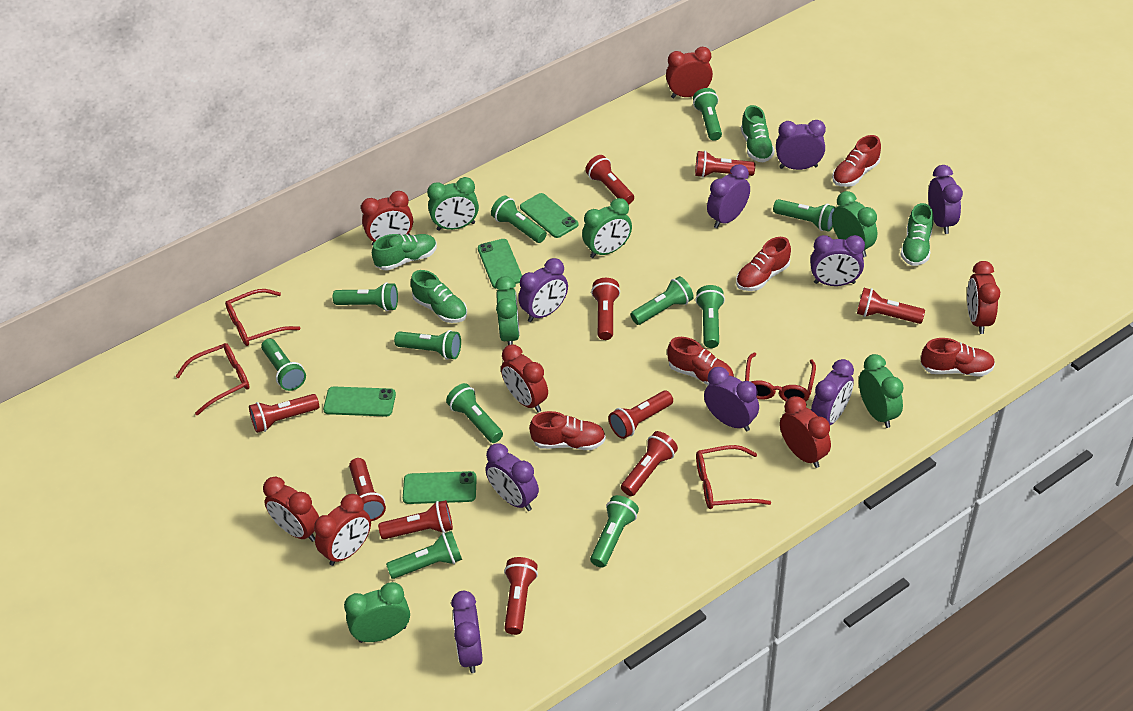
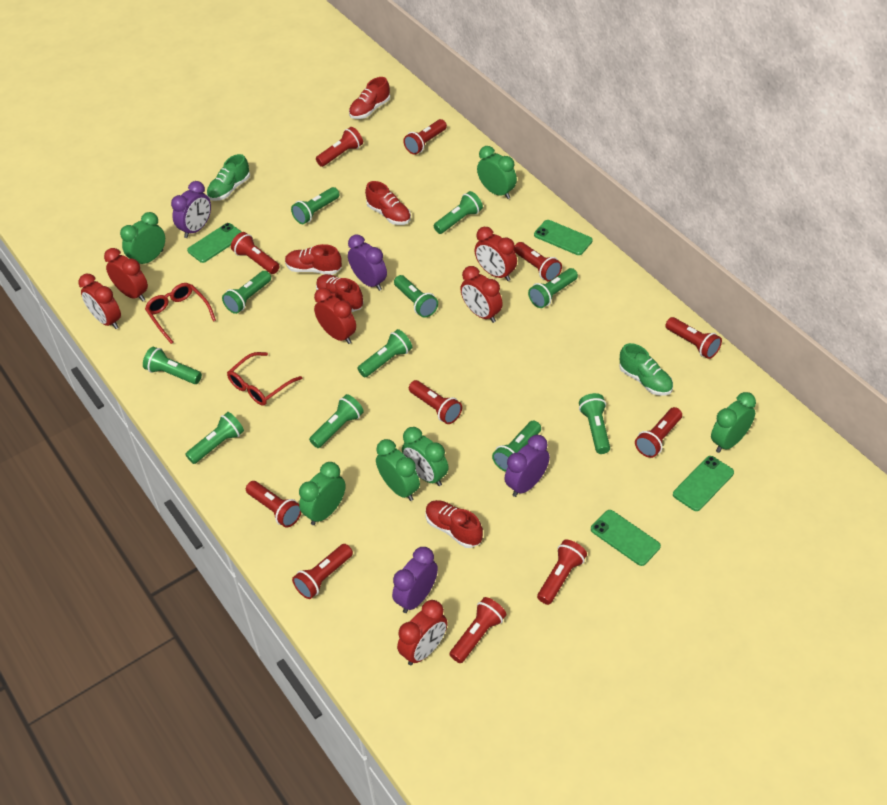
green shoe: [372,234,437,271] [411,270,467,323] [741,105,775,162] [900,203,933,266] = 4 -> [207,154,250,201] [619,343,673,396] = 2
purple clock: [451,591,483,673] [485,443,539,511] [518,258,568,322] [704,367,759,431] [707,164,750,228] [776,120,826,170] [810,235,865,286] [811,359,854,425] [928,165,963,234] = 9 -> [171,181,211,238] [348,235,387,291] [392,547,438,613] [504,435,550,497] = 4
red clock: [263,477,319,542] [314,494,371,566] [361,191,413,245] [501,344,548,412] [666,47,713,98] [780,396,831,468] [967,261,1000,334] = 7 -> [78,274,121,329] [104,248,148,302] [314,288,356,344] [397,600,448,665] [460,266,503,323] [475,227,517,281] = 6
red flashlight: [249,394,319,433] [349,458,386,521] [378,500,453,539] [504,557,538,635] [585,155,634,204] [591,278,620,340] [609,391,673,439] [621,431,678,496] [695,151,755,178] [857,288,925,324] = 10 -> [231,232,280,274] [246,481,301,527] [292,544,353,599] [316,127,363,167] [403,119,447,155] [409,380,462,424] [449,597,506,663] [514,242,562,282] [537,540,587,605] [635,407,682,458] [665,317,722,359] = 11
red glasses: [176,343,250,415] [225,289,300,346] [696,445,771,509] [745,353,816,402] = 4 -> [145,283,216,344] [227,352,302,406] = 2

